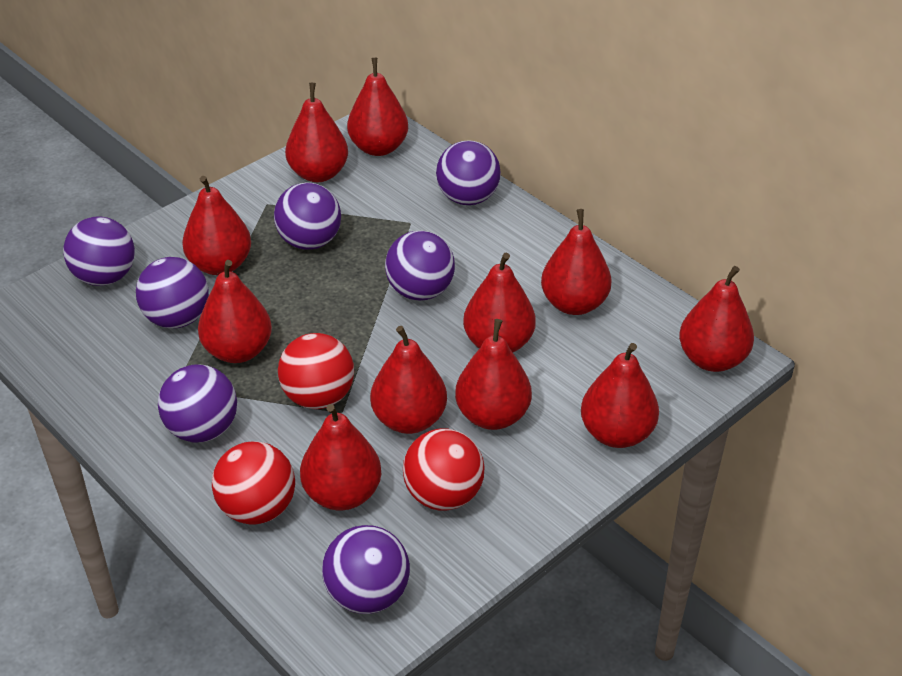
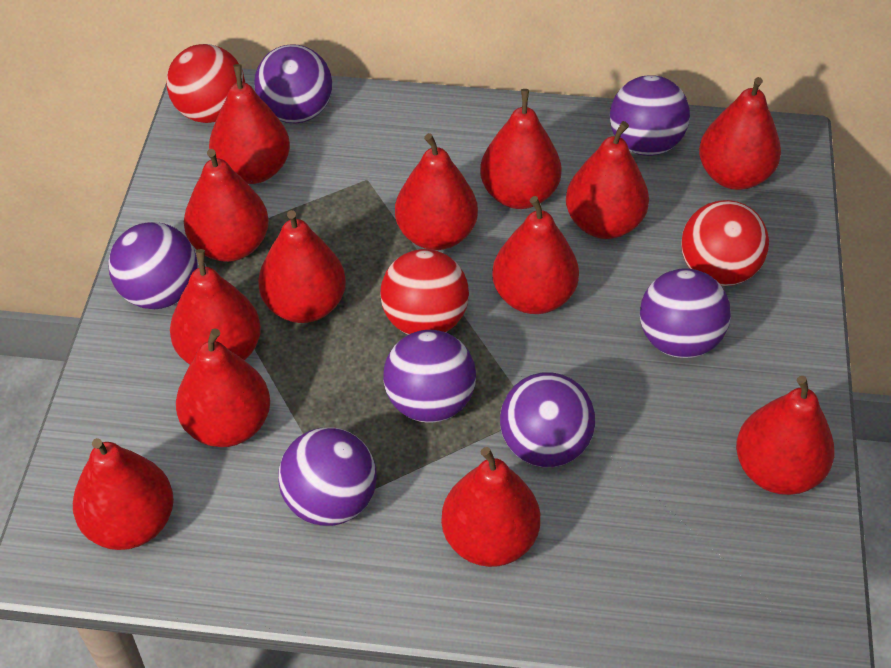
red pear: [182,176,251,275] [198,260,272,363] [285,83,348,182] [300,404,381,510] [347,58,408,156] [370,326,447,434] [455,319,532,430] [463,253,536,352] [541,209,612,315] [581,343,659,448] [679,266,754,372] = 11 -> [73,438,174,550] [170,249,261,365] [176,328,270,447] [184,149,269,262] [209,64,290,184] [258,210,346,323] [395,133,478,250] [441,447,540,567] [480,89,562,209] [492,196,579,314] [566,121,649,239] [699,77,781,190] [736,376,835,495] = 13

